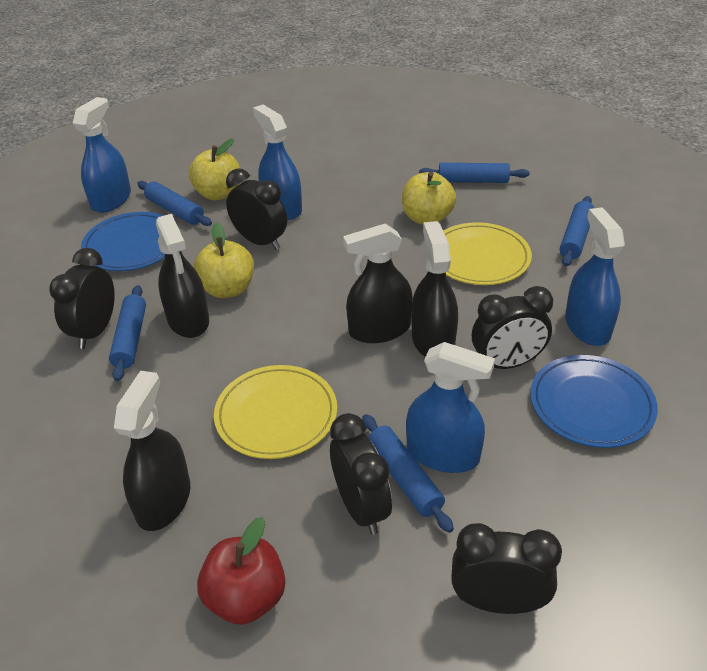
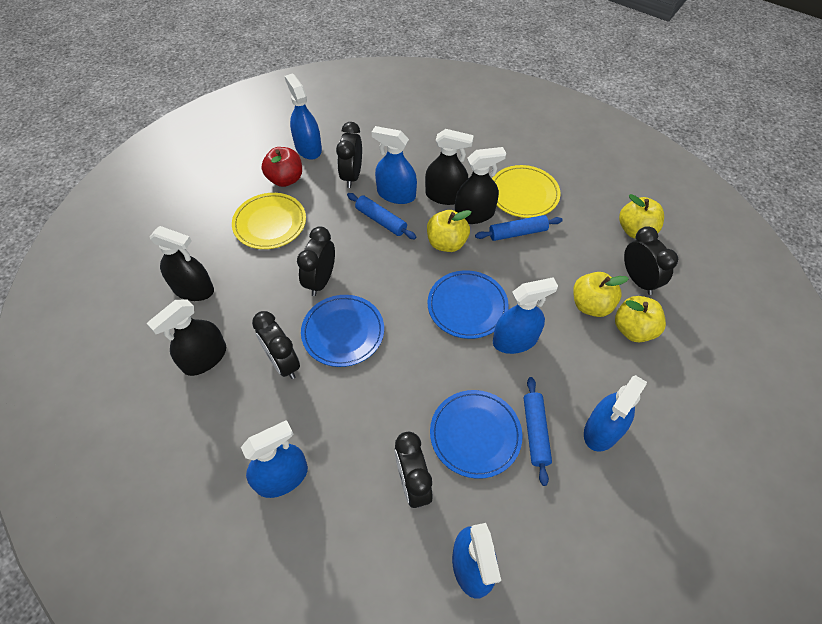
blue plate: [81,212,165,271] [530,355,658,448] = 2 -> [301,295,384,367] [428,270,509,339] [430,390,522,479] = 3
blue rolling pin: [109,285,146,381] [137,181,212,226] [362,414,454,533] [419,163,530,183] [560,196,594,266] = 5 -> [347,193,416,239] [475,215,563,241] [524,377,552,486] = 3
blue spray bottle: [73,97,131,213] [253,105,302,220] [406,342,495,473] [565,207,625,346] = 4 -> [241,420,308,498] [285,73,322,160] [372,126,417,204] [452,523,501,599] [493,277,558,354] [584,375,647,452] = 6
yellow apple: [189,139,240,200] [194,222,254,298] [402,171,456,225] = 3 -> [427,210,472,252] [573,272,629,317] [615,296,666,342] [619,194,664,238] = 4

